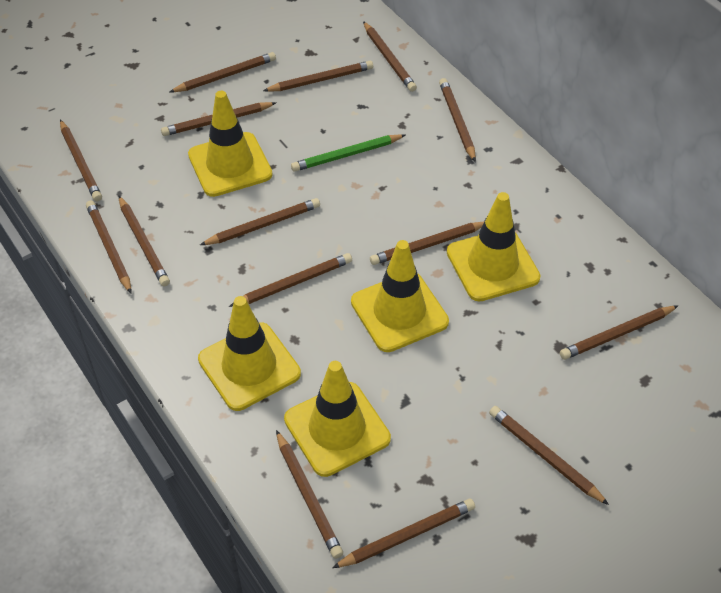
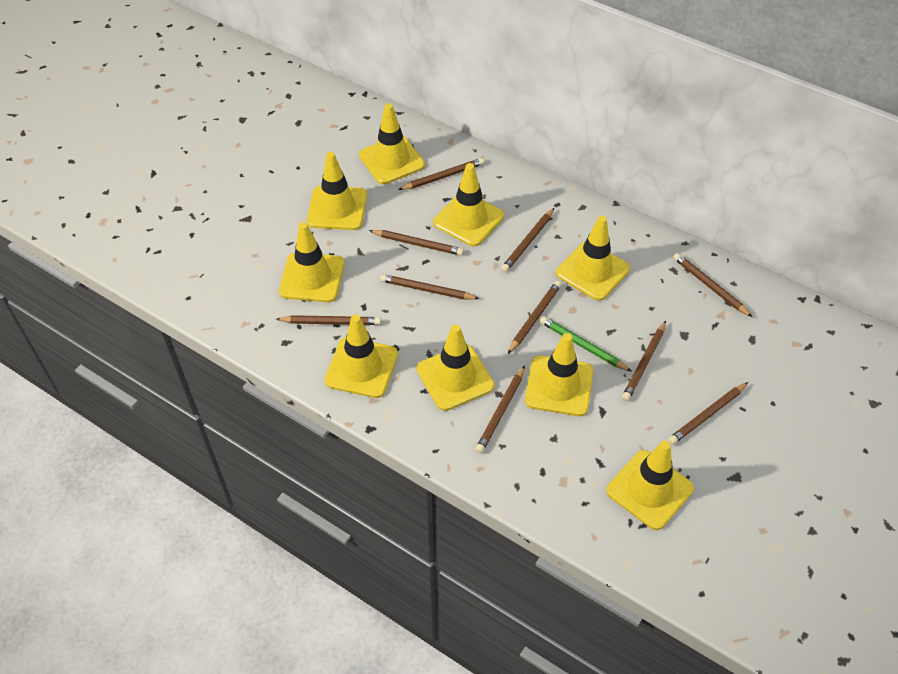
brown pencil: [60,120,102,201] [86,200,132,294] [119,196,170,286] [161,102,277,136] [170,52,276,92] [200,198,320,245] [229,253,352,307] [263,61,373,92] [276,430,343,559] [332,499,475,568] [363,21,417,92] [370,222,484,265] [439,78,476,162] [489,406,609,505] [560,305,678,360] = 15 -> [276,315,381,325] [369,230,464,256] [380,274,479,299] [398,158,484,190] [475,366,525,453] [501,208,554,272] [508,281,562,354] [622,321,666,401] [668,382,748,445] [673,253,752,317] = 10
yellow traffic cone: [188,91,273,197] [198,296,301,411] [284,361,391,477] [351,240,449,352] [447,192,541,301] = 5 -> [279,222,344,302] [307,152,367,230] [325,314,398,398] [359,103,425,184] [417,325,494,411] [433,163,504,246] [525,333,593,416] [556,216,630,301] [606,441,694,530] = 9

